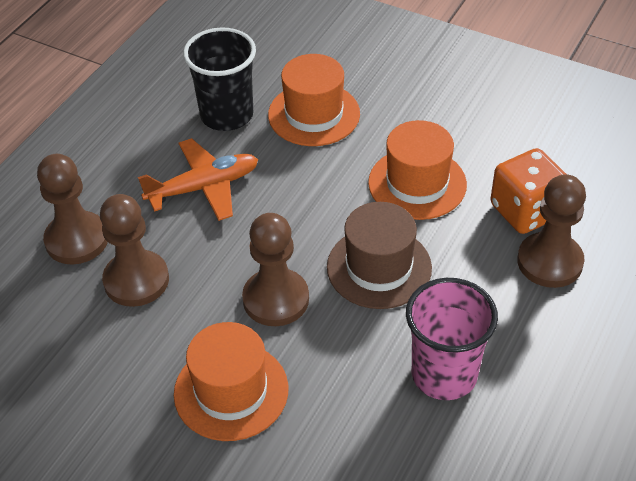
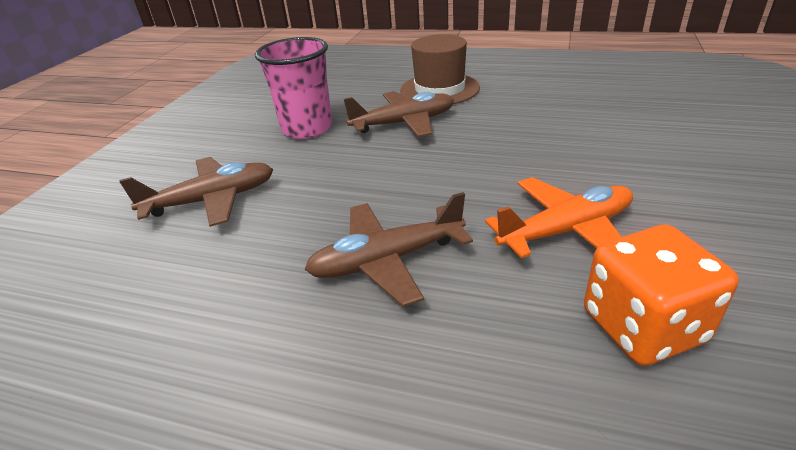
black cup: [183,27,256,131] = 1 -> none = 0
brown pawn: [37,154,108,265] [100,194,169,307] [242,213,309,326] [517,174,586,288] = 4 -> none = 0
brown plane: none = 0 -> [119,157,273,227] [304,192,473,307] [344,91,454,137] = 3
orange hat: [174,322,288,441] [268,54,360,146] [368,120,467,220] = 3 -> none = 0

